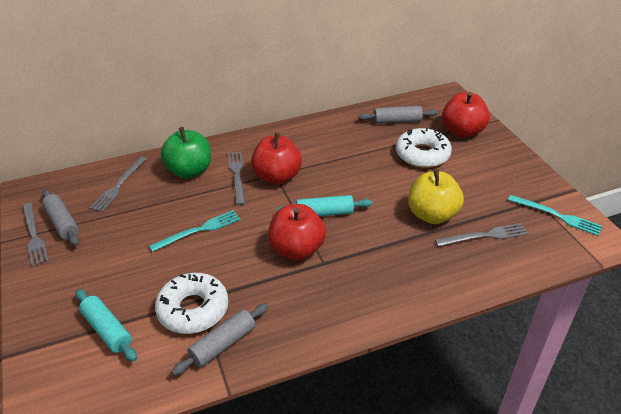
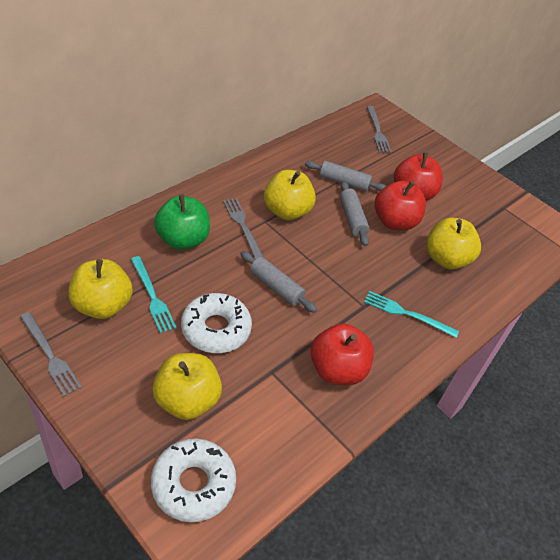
grey fork: [23,203,49,266] [90,157,147,212] [228,151,245,205] [435,223,528,247] = 4 -> [20,312,82,396] [223,198,263,260] [367,106,391,153] = 3
turquoise rolling pin: [76,289,137,362] [277,195,372,216] = 2 -> none = 0
yellow apple: [408,169,464,224] = 1 -> [68,259,133,319] [152,353,222,420] [264,170,316,220] [426,218,481,269] = 4

